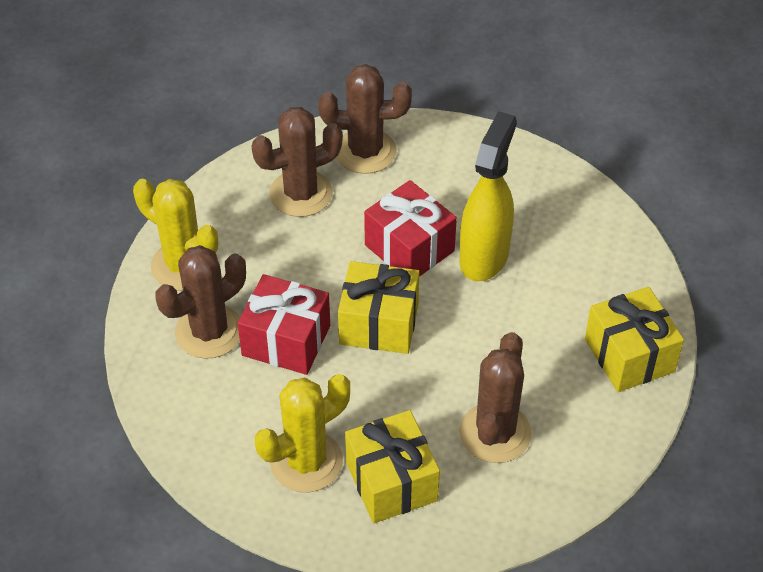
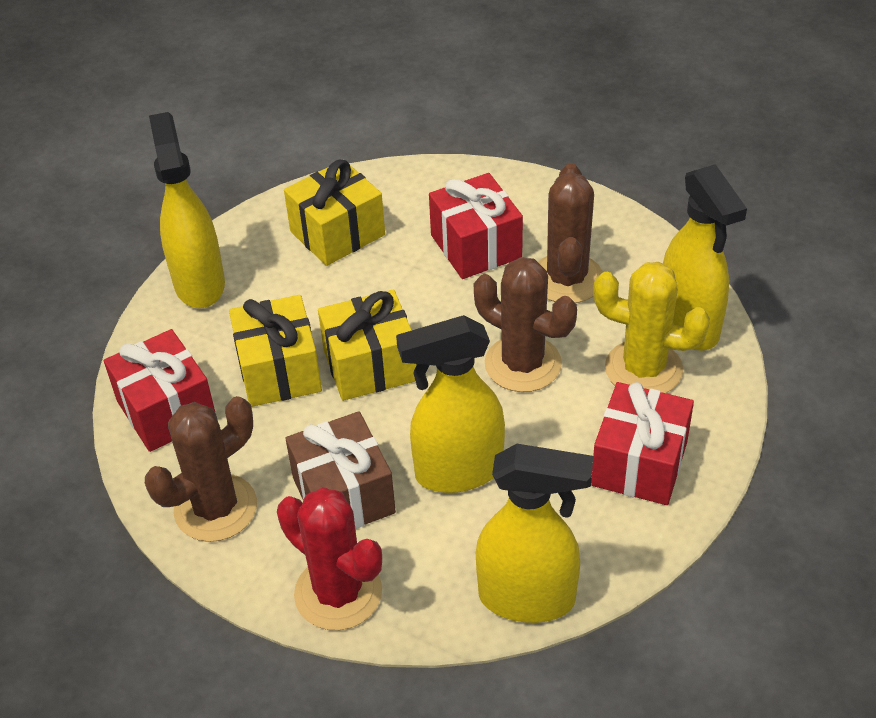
brown cactus: [155,245,246,359] [252,107,343,217] [318,64,412,174] [459,332,532,463] = 4 -> [145,396,257,542] [474,257,577,392] [538,163,603,303] = 3
brown gift: none = 0 -> [285,411,396,529] = 1
red cactus: none = 0 -> [277,487,382,630] = 1
red gift: [238,274,330,375] [364,180,457,277] = 2 -> [104,329,215,452] [429,173,523,279] [591,382,694,505] = 3
yellow cactus: [133,179,218,291] [255,374,350,492] = 2 -> [593,262,710,393] = 1
yellow spray bottle: [459,111,517,281] = 1 -> [149,112,225,308] [396,315,505,493] [476,444,593,623] [663,164,747,351] = 4

